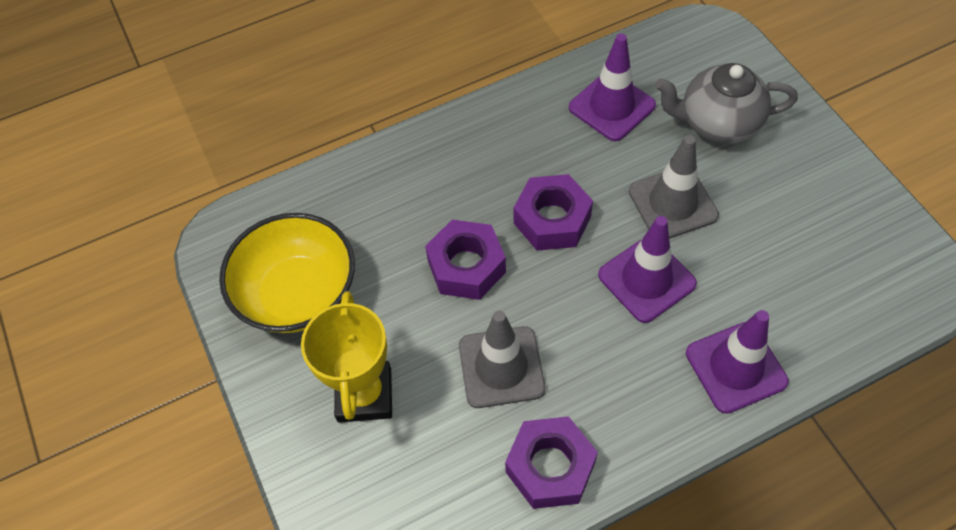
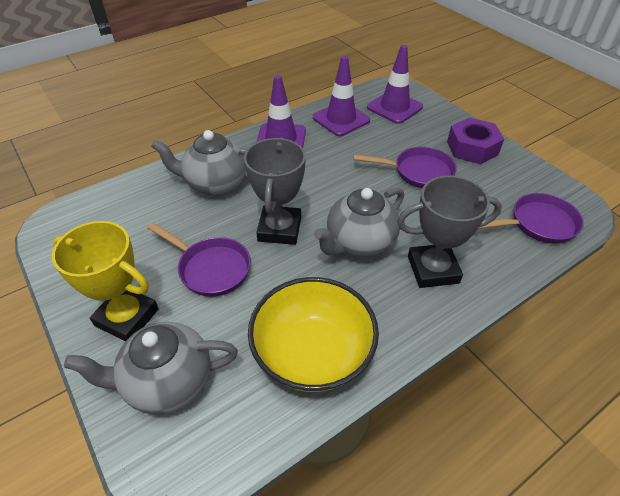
grey teapot: [655,63,798,144] = 1 -> [64,322,238,415] [151,130,248,196] [314,187,404,258] = 3
grey traffic cone: [459,311,545,408] [629,135,719,239] = 2 -> none = 0
grey trophy: none = 0 -> [244,138,306,245] [397,176,502,288] = 2
purple nut: [425,220,506,300] [505,416,598,509] [514,174,593,251] = 3 -> [447,117,504,164] = 1
purple pan: none = 0 -> [147,223,251,297] [353,147,457,188] [478,193,584,244] = 3

